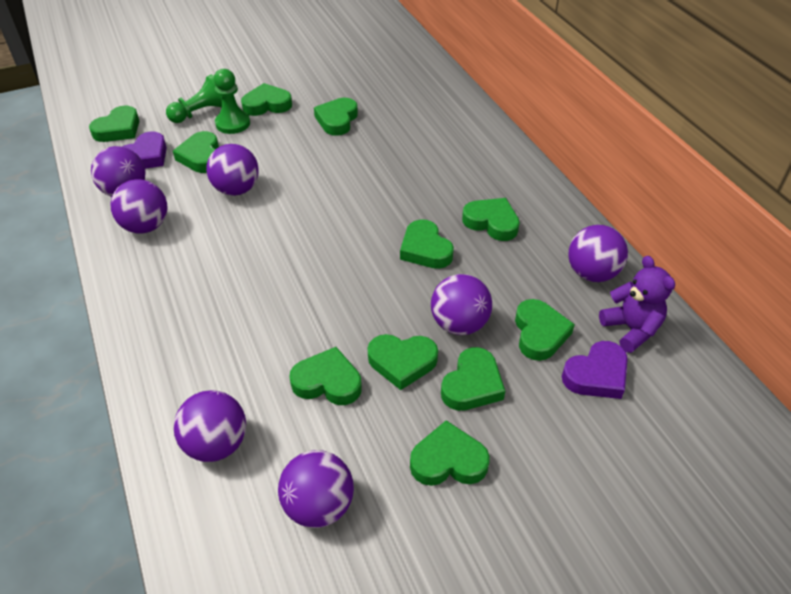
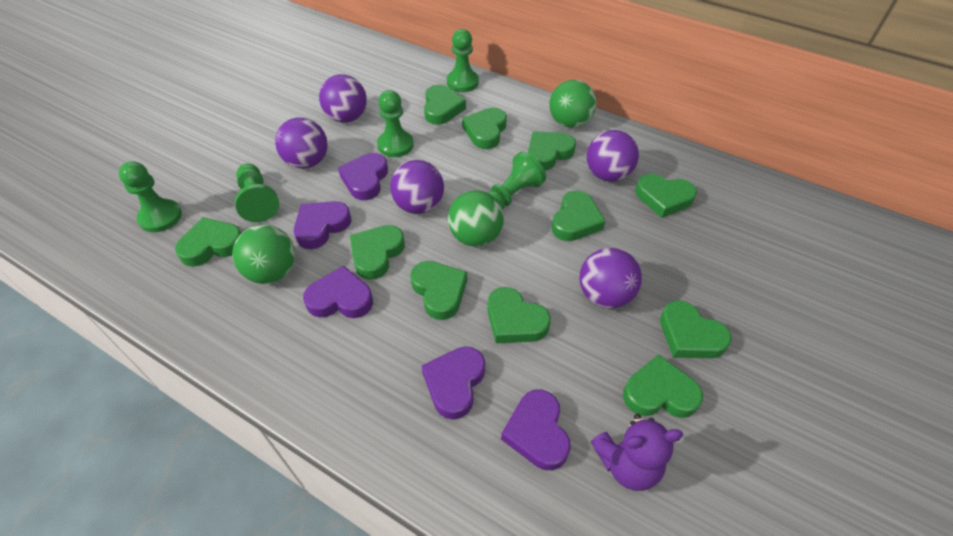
green ball: none = 0 -> [232,225,295,284] [448,190,504,247] [549,80,597,128] = 3
green pawn: [166,74,222,123] [214,69,250,134] = 2 -> [119,161,182,232] [235,163,279,222] [377,90,414,157] [447,29,479,92] [487,152,546,210] = 5
purple ball: [91,146,146,197] [110,179,168,233] [173,390,246,462] [206,144,259,196] [278,450,354,528] [431,274,492,335] [568,225,628,282] = 7 -> [275,117,328,169] [319,74,367,123] [390,160,444,214] [579,248,642,308] [587,130,639,182] = 5
purple heart: [122,132,167,169] [562,341,628,399] = 2 -> [294,201,351,249] [303,266,373,318] [338,153,388,200] [422,346,485,419] [501,390,571,470] = 5

